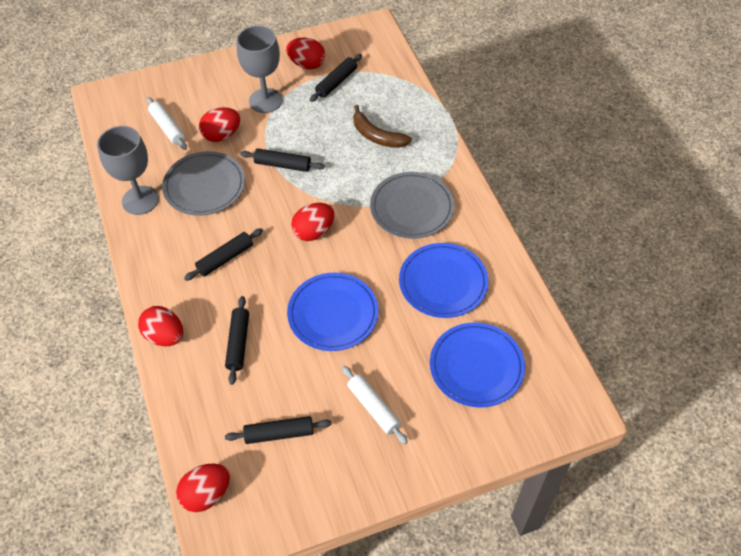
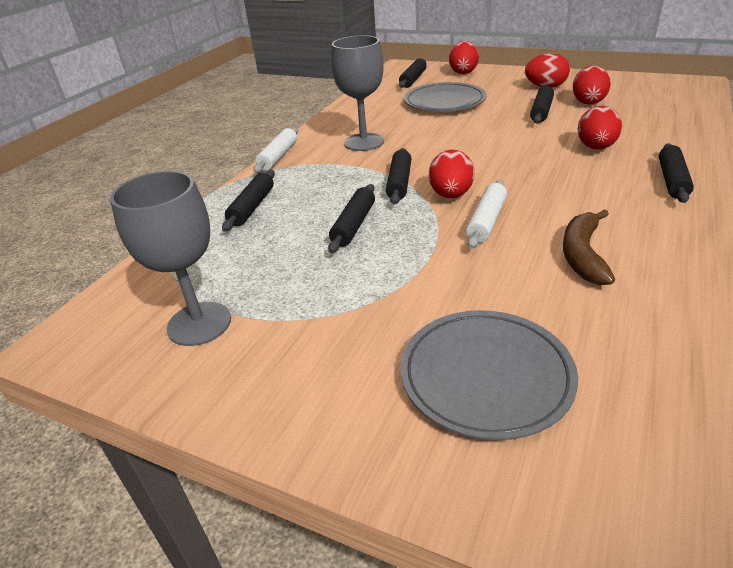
black rolling pin: [184,228,263,281] [225,296,249,385] [225,416,332,444] [240,148,325,172] [310,54,362,102] = 5 -> [222,170,275,231] [328,184,375,253] [386,148,411,204] [399,59,426,88] [530,86,554,123] [659,143,694,203] = 6
blue plate: [287,273,379,351] [399,243,488,318] [430,322,525,407] = 3 -> none = 0

